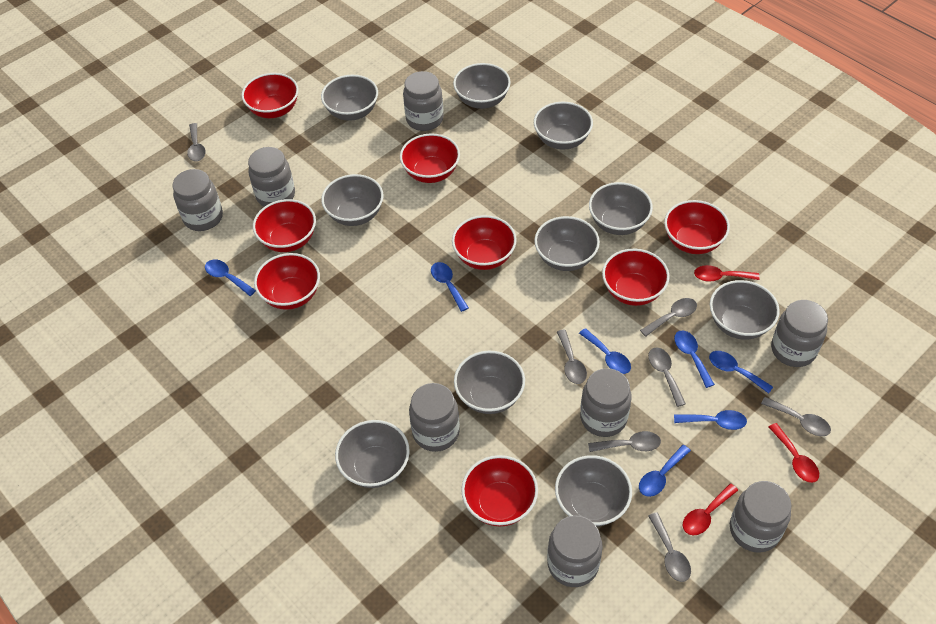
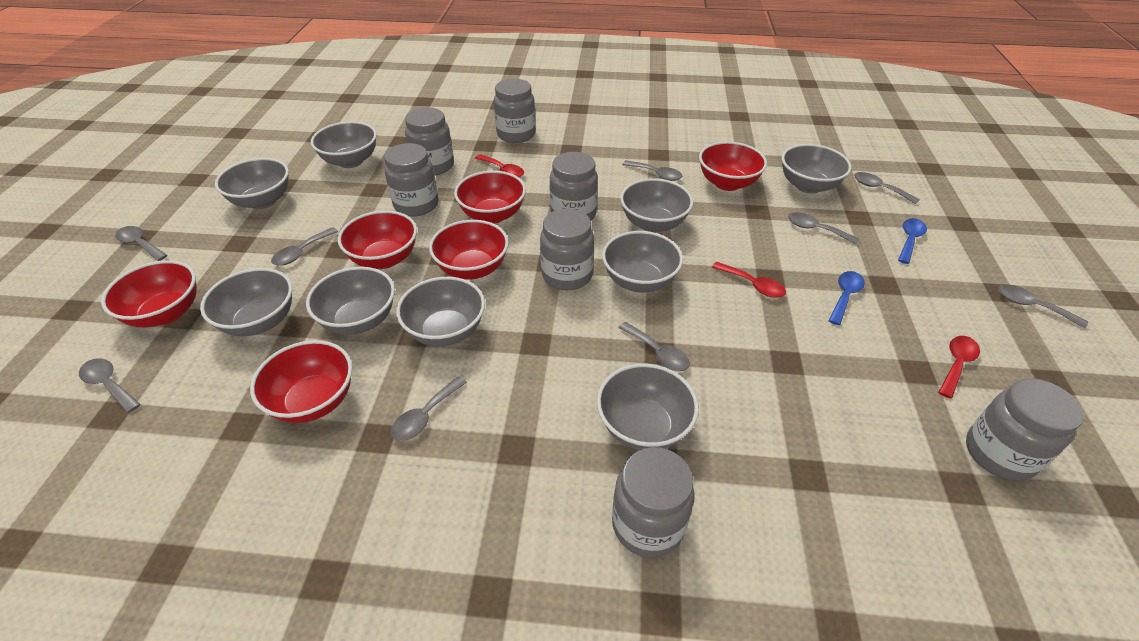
blue spoon: [205,260,256,296] [431,262,469,312] [579,328,631,374] [639,445,691,497] [674,330,715,388] [674,410,747,430] [709,351,773,394] = 7 -> [828,271,865,325] [898,218,927,264] = 2
grey bowl: [321,75,378,121] [321,174,384,226] [335,420,410,488] [453,63,511,109] [454,351,525,414] [534,102,593,149] [534,216,600,271] [555,455,632,527] [589,182,653,235] [710,280,780,340] = 10 -> [200,268,292,336] [215,158,289,209] [306,267,395,335] [311,121,377,168] [396,277,485,347] [597,364,699,450] [602,231,683,293] [620,178,693,233] [782,144,852,194] = 9
grey jar: [172,169,223,231] [248,147,295,207] [403,71,444,131] [409,383,460,452] [547,516,603,587] [580,368,632,437] [730,481,791,553] [771,300,828,367] = 8 -> [384,143,439,217] [405,107,454,176] [494,79,536,143] [540,209,594,290] [550,152,598,220] [612,447,695,558] [966,378,1084,481] = 7
grey spoon: [187,123,206,161] [557,330,587,384] [588,431,661,452] [640,298,697,337] [648,348,686,407] [648,513,691,582] [761,397,831,436] = 7 -> [79,358,141,413] [115,226,167,261] [271,227,338,266] [391,376,467,441] [618,322,690,371] [622,160,682,181] [788,212,859,244] [854,172,920,204] [998,284,1088,328] = 9
red bowl: [241,73,299,118] [253,199,316,252] [254,253,320,310] [400,133,460,183] [452,215,517,270] [461,455,538,526] [602,249,670,306] [664,200,730,254] = 8 -> [101,260,197,327] [250,340,352,423] [338,210,417,269] [429,220,509,280] [454,171,526,224] [699,141,767,191] = 6

